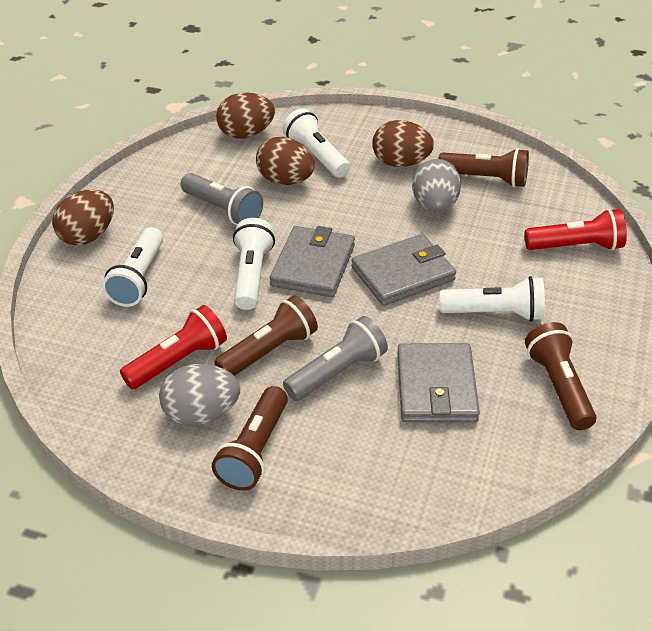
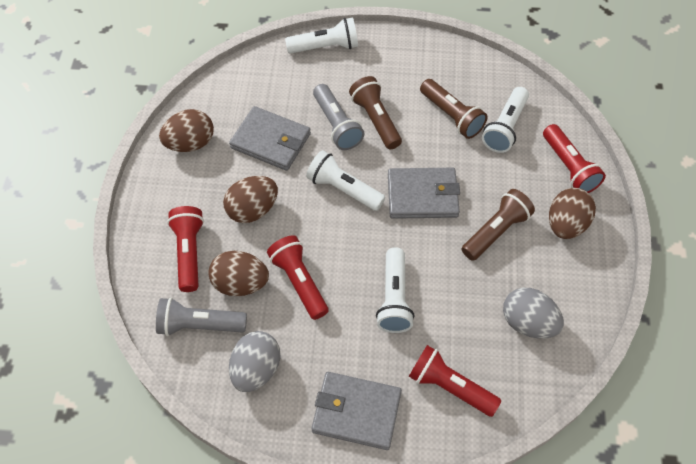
brown flashlight: [212,386,288,491] [214,296,318,376] [438,148,529,187] [525,322,596,430] = 4 -> [349,76,402,150] [420,79,487,139] [462,189,535,261] = 3
red flashlight: [120,305,227,389] [524,209,627,251] = 2 -> [167,206,204,292] [267,235,329,320] [409,345,501,417] [543,124,606,193] = 4

